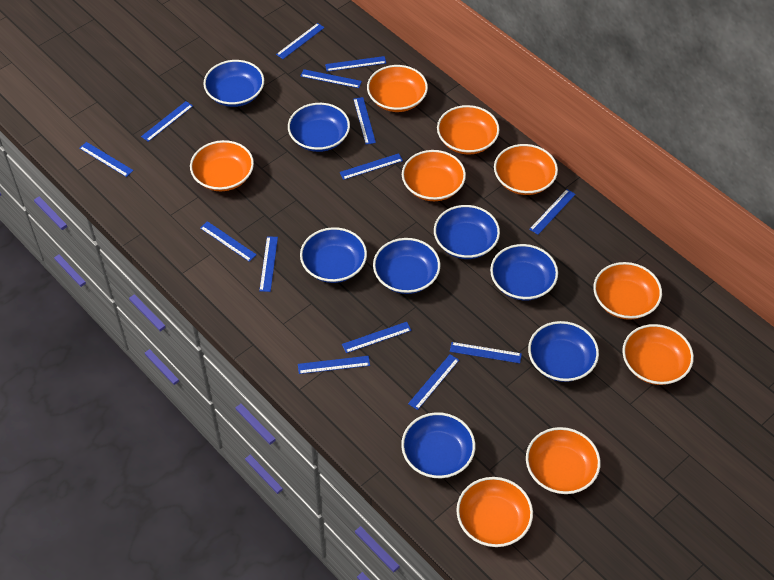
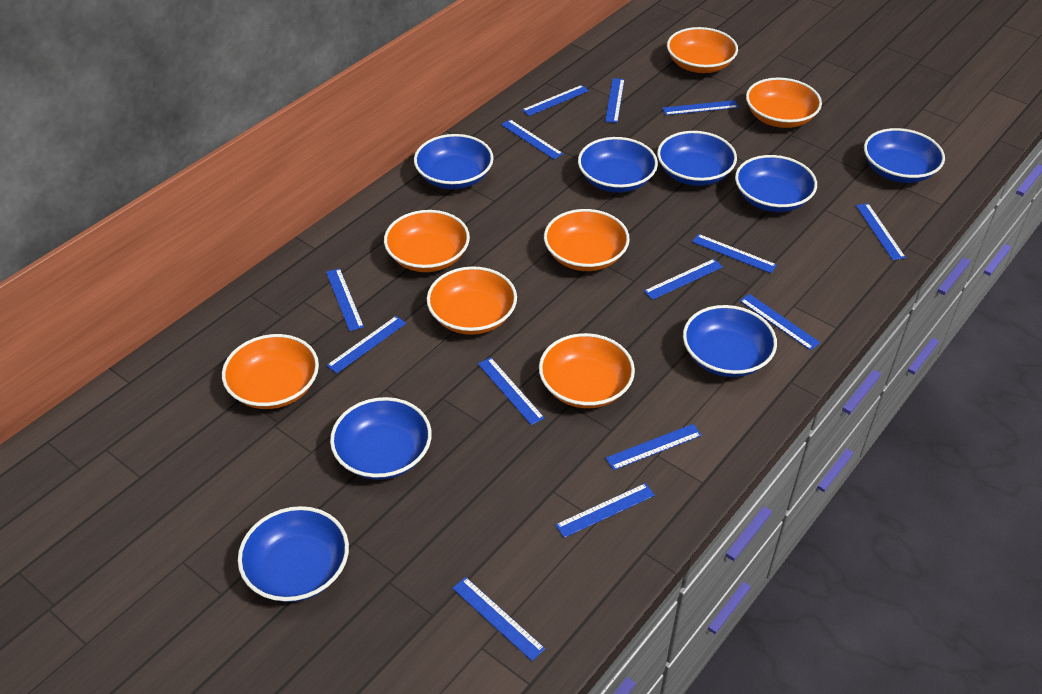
orange bowl: [190,140,254,191] [367,65,428,112] [402,150,466,201] [437,105,500,155] [456,477,533,547] [494,144,558,195] [526,427,601,494] [593,262,662,320] [622,324,694,385] = 9 -> [222,334,319,409] [384,210,470,272] [427,266,517,335] [539,333,635,408] [544,209,630,271] [667,27,738,73] [746,77,822,128] = 7

